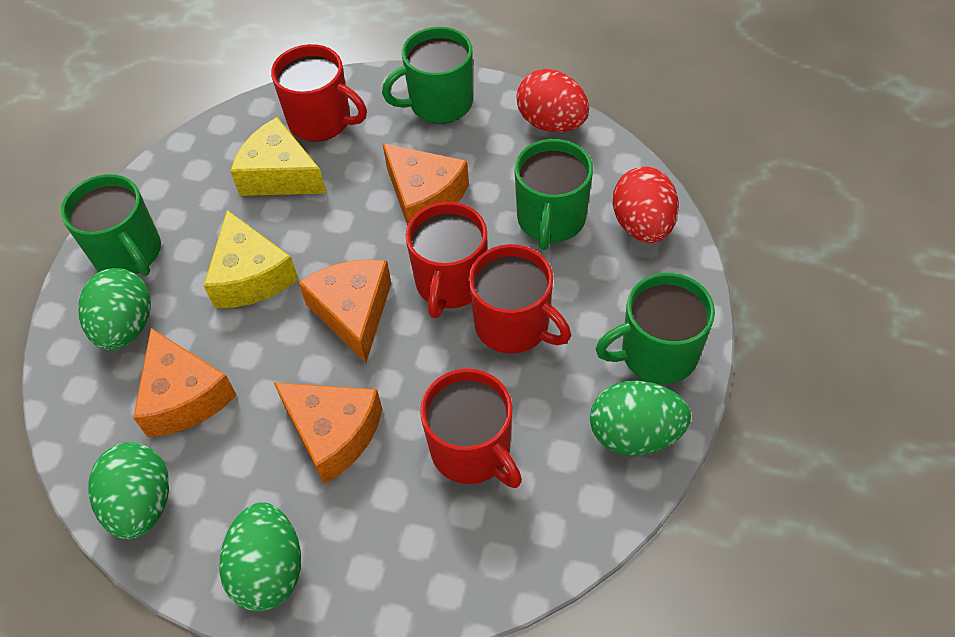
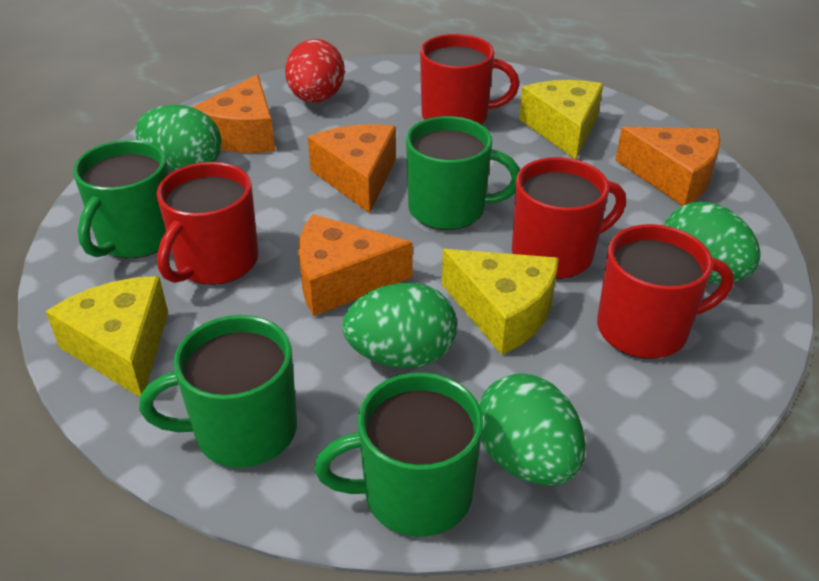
red egg: [516,69,589,132] [613,167,679,243] = 2 -> [285,39,345,103] = 1
yellow cheese: [204,210,299,308] [230,117,326,196] = 2 -> [46,276,168,397] [442,249,559,355] [519,80,603,160] = 3

